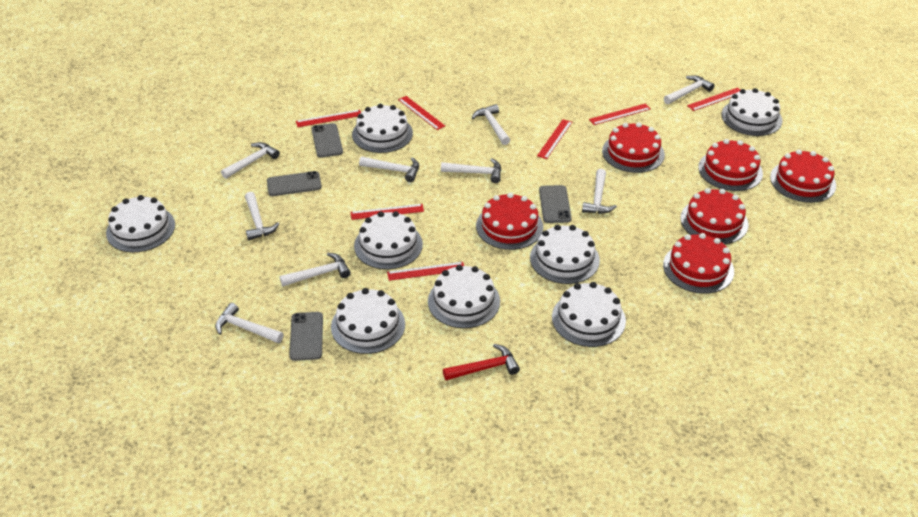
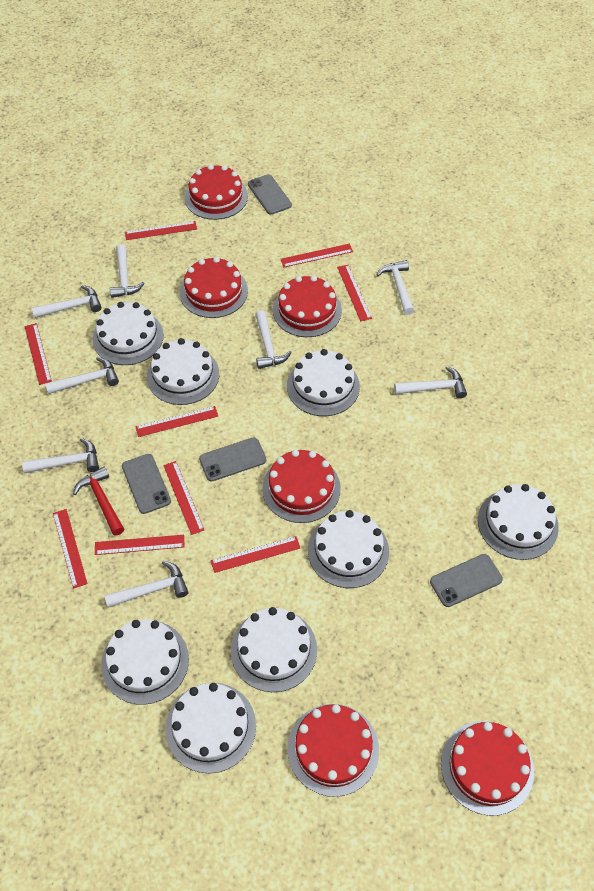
red ruler: [296,110,361,127] [350,204,424,220] [387,262,464,281] [398,96,445,130] [537,119,572,159] [589,104,651,125] [687,87,740,111] = 7 -> [25,323,52,385] [53,509,87,589] [95,535,185,555] [125,221,197,240] [135,406,218,437] [163,461,204,535] [211,536,300,573] [280,244,353,267] [337,265,372,321] = 9
white hammer: [215,303,284,343] [221,142,280,179] [245,192,280,240] [280,253,351,286] [359,156,419,182] [441,158,501,183] [472,104,510,145] [582,169,617,214] [664,75,714,104] = 9 -> [22,438,99,473] [32,285,102,318] [45,357,119,394] [104,561,189,608] [110,244,145,298] [255,310,292,369] [376,260,414,315] [394,366,467,398] = 8

